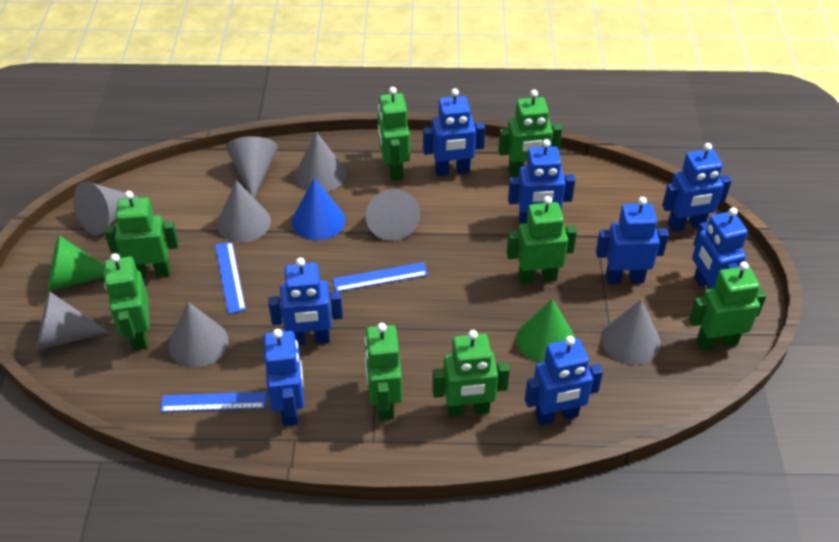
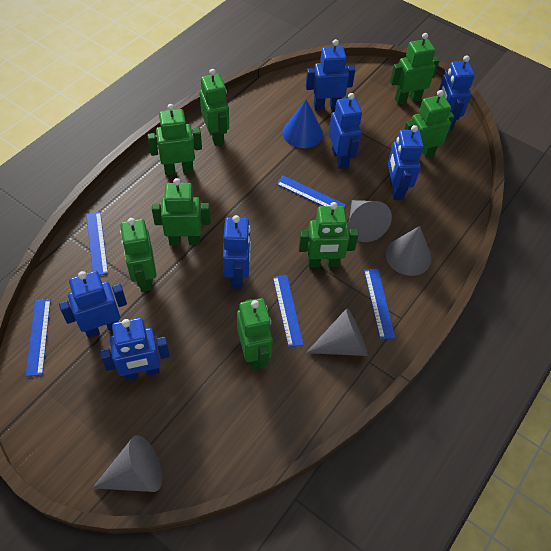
blue robot: [264,329,304,426] [268,258,343,345] [423,88,485,176] [508,139,575,224] [525,336,603,425] [596,197,669,284] [662,143,731,232] [692,207,748,290] = 8 -> [59,271,127,338] [100,318,170,381] [223,215,251,289] [306,39,355,110] [329,93,362,169] [388,125,424,200] [439,55,475,131] = 7
blue ruler: [160,392,267,412] [215,242,246,314] [333,262,428,291] = 3 -> [26,299,51,377] [86,212,108,275] [273,275,304,348] [276,176,346,208] [364,269,395,340] = 5
green cone: [48,235,104,291] [517,299,575,363] = 2 -> none = 0
grey cone: [36,291,110,350] [73,182,138,235] [169,302,229,368] [217,180,271,242] [226,136,278,198] [295,132,346,192] [366,189,420,241] [601,299,661,365] = 8 -> [93,435,162,492] [306,308,368,356] [349,200,392,242] [386,226,432,276] = 4

